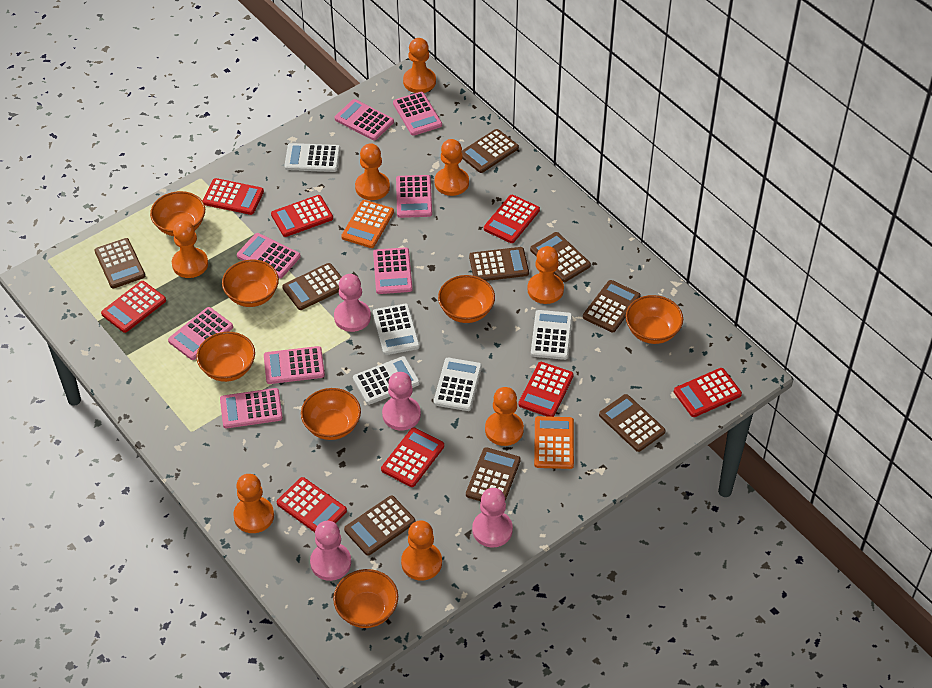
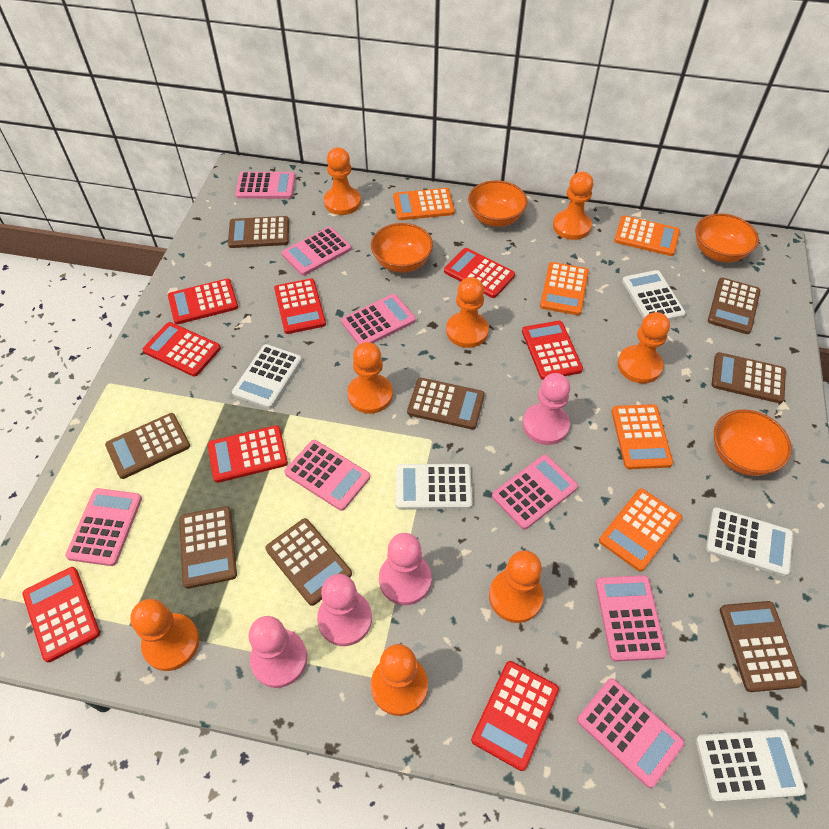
brown calculator: [95,238,145,288] [282,263,341,310] [344,496,416,556] [462,129,519,173] [466,447,521,501] [469,247,529,281] [530,232,591,282] [583,280,640,333] [599,394,666,452] = 9 -> [105,413,190,479] [179,506,237,589] [228,216,289,248] [265,518,352,606] [407,378,485,430] [708,278,761,334] [711,352,786,403] [720,601,803,692] = 8
orange bowl: [150,191,205,236] [196,332,255,382] [222,260,279,307] [301,388,361,440] [333,569,398,628] [438,275,495,323] [626,295,683,344] = 7 -> [371,223,433,273] [468,180,527,227] [695,213,759,262] [714,409,792,476] = 4
orange calculator: [341,200,394,248] [534,416,574,469] = 2 -> [393,188,455,220] [540,262,589,315] [599,489,682,572] [611,404,673,469] [614,215,680,256] = 5

